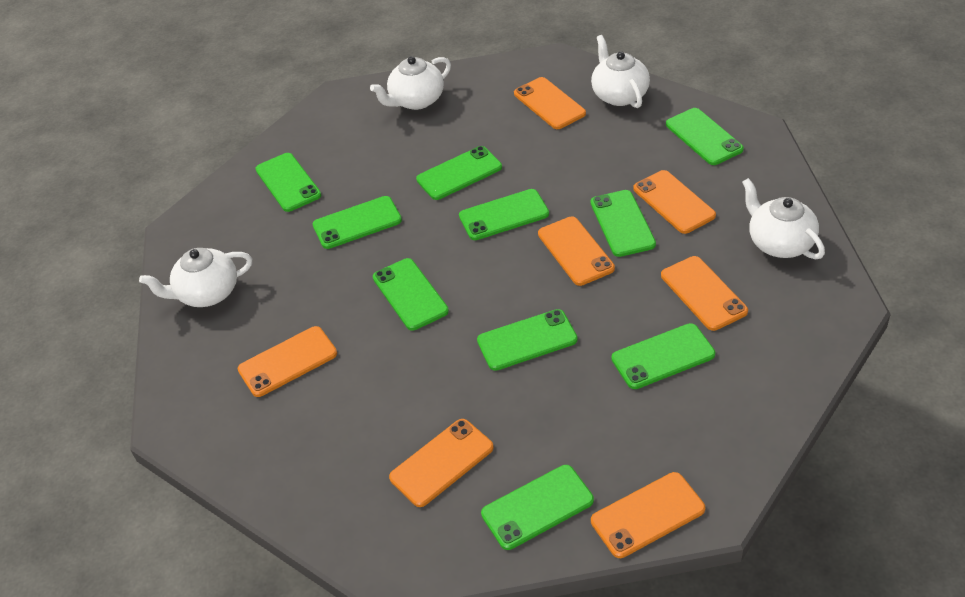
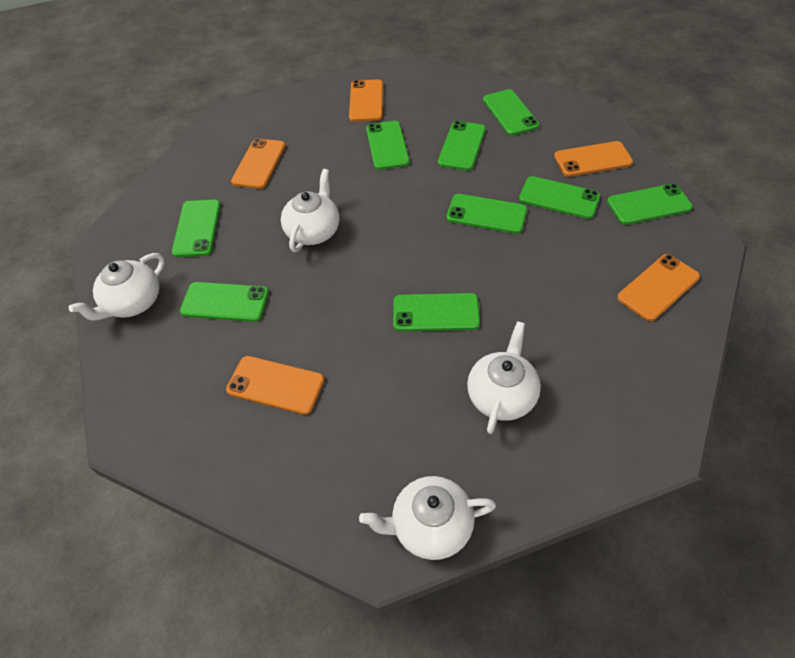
green phone: [255,153,321,212] [313,196,402,249] [373,258,449,330] [416,146,502,200] [459,189,549,240] [477,309,578,371] [481,465,594,550] [591,190,656,257] [611,323,715,389] [666,108,744,165] = 10 -> [172,200,221,257] [180,282,269,322] [366,121,410,170] [393,293,480,332] [438,121,486,171] [446,194,527,234] [483,89,539,135] [519,176,600,219] [607,184,693,225] = 9
orange phone: [238,326,337,397] [389,419,494,507] [514,77,586,129] [538,216,615,286] [591,472,705,558] [633,170,716,234] [661,256,748,331] = 7 -> [226,356,324,415] [231,138,286,189] [349,79,383,122] [554,141,633,177] [617,254,700,321] = 5

